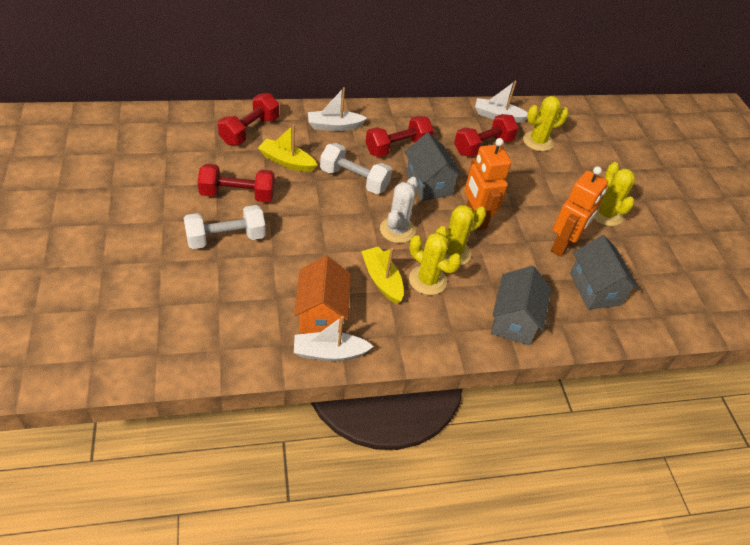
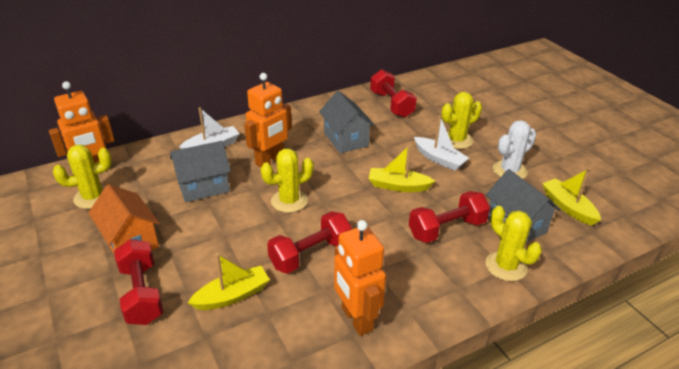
orange robot: [464,138,511,230] [551,166,608,257] = 2 -> [49,81,115,170] [244,73,292,168] [334,220,386,336] = 3
white boat: [294,316,374,361] [308,87,367,131] [475,80,528,123] = 3 -> [179,107,240,149] [414,116,469,171] = 2
white dumbbell: [184,205,266,249] [320,143,392,194] = 2 -> none = 0
yellow boat: [258,124,317,172] [361,246,404,304] = 2 -> [188,253,270,310] [368,145,435,192] [542,168,601,226] = 3

